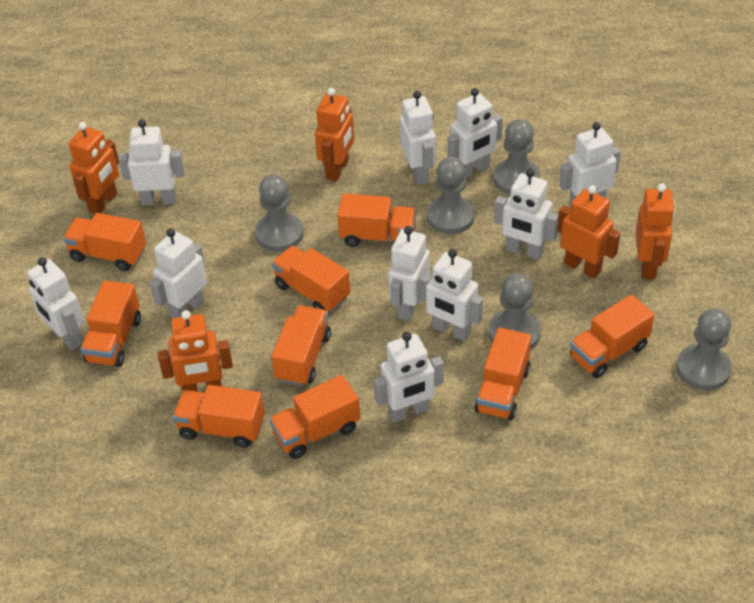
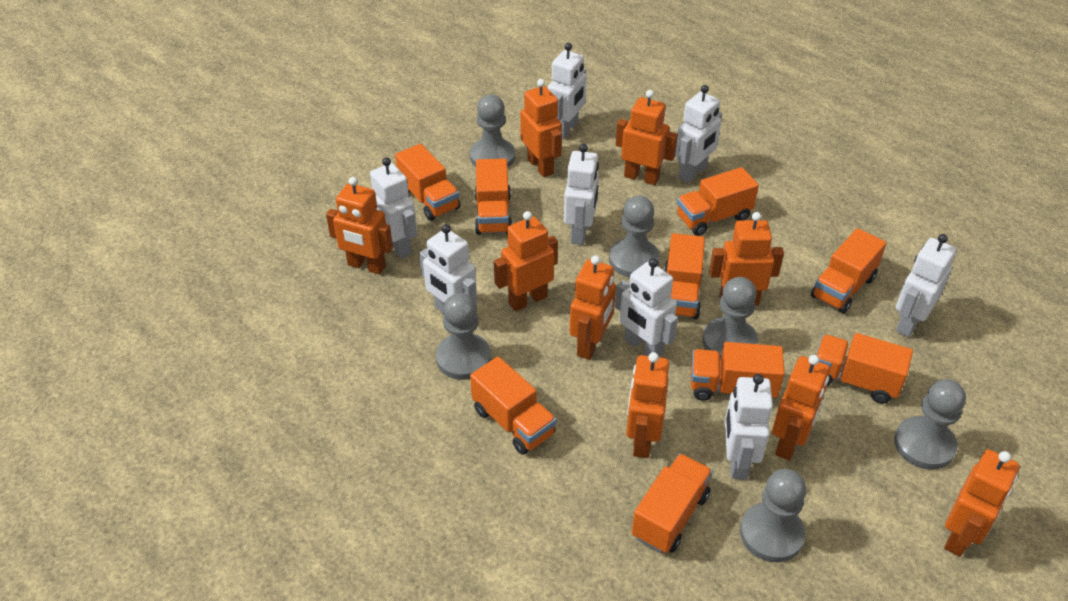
grey pawn: [255,174,304,252] [427,157,475,234] [489,273,541,350] [493,119,540,195] [676,308,732,390] = 5 -> [436,293,491,380] [470,95,515,168] [609,196,660,277] [702,277,758,360] [740,469,806,562] [894,379,966,470] = 6
orange robot: [69,122,119,214] [158,310,233,392] [315,88,354,181] [557,185,620,279] [636,183,675,279] = 5 -> [326,177,393,274] [494,211,558,311] [520,79,562,177] [569,255,616,360] [615,90,678,185] [626,352,669,458] [709,212,784,306] [772,355,830,461] [944,449,1020,557] = 9
white robot: [27,257,84,351] [118,119,185,205] [150,229,207,319] [374,332,444,423] [388,226,430,322] [400,91,436,185] [419,249,483,341] [448,88,503,178] [494,169,559,260] [559,122,621,208] = 10 -> [370,157,417,259] [419,224,477,314] [548,43,587,139] [564,144,599,245] [615,258,678,357] [675,85,722,183] [725,374,773,480] [896,234,956,337] = 8

